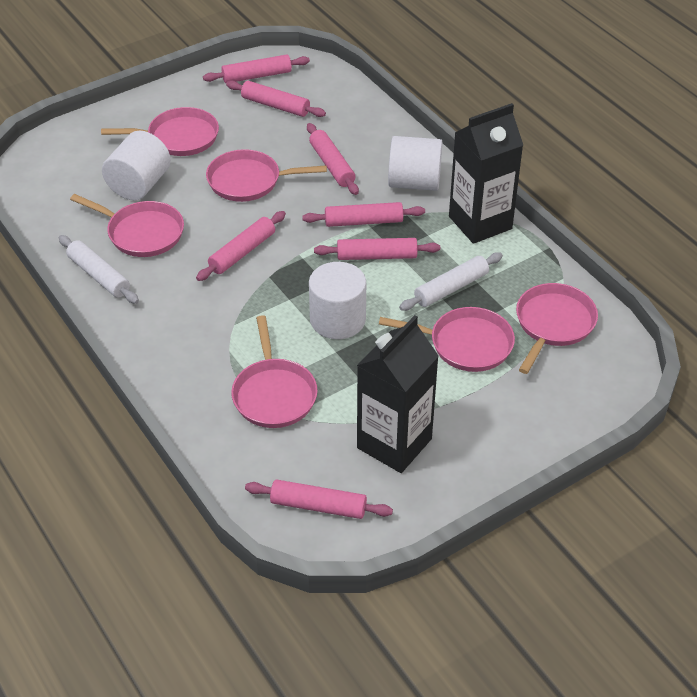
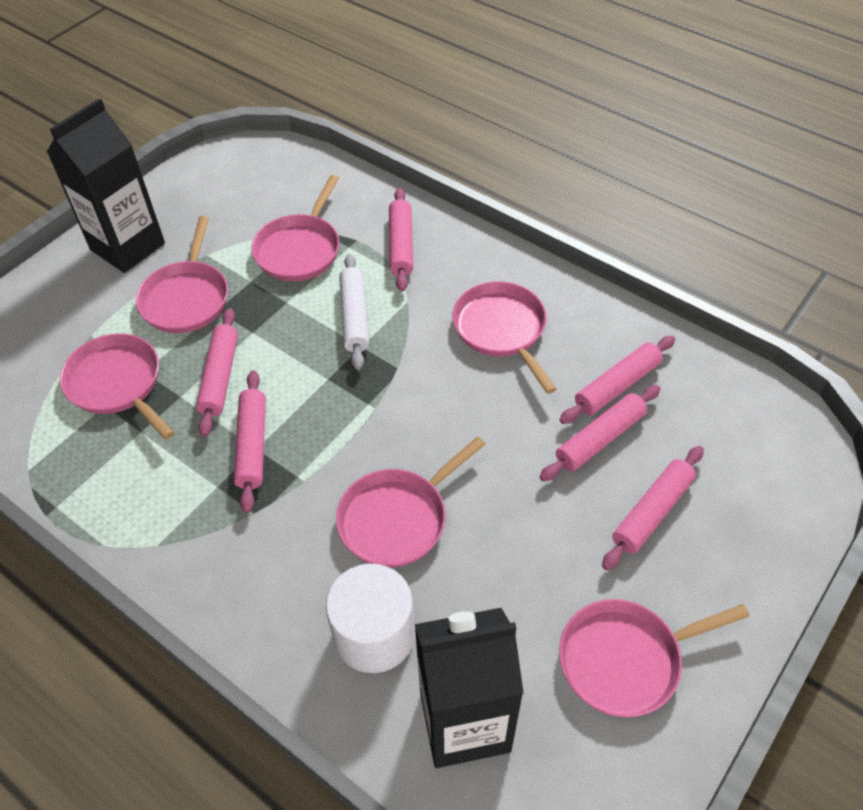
pink rolling pin: [196,211,286,281] [203,55,310,83] [226,81,326,117] [245,480,393,519] [302,202,425,227] [307,123,359,195] [314,238,440,260] = 7 -> [196,308,238,437] [234,370,266,513] [389,188,413,291] [540,385,661,481] [560,335,675,424] [602,446,704,570] = 6
white cylinder: [102,131,171,200] [309,262,366,339] [388,136,442,191] = 3 -> [326,564,415,673] = 1
white rolling pin: [59,235,139,304] [399,252,503,311] = 2 -> [339,254,369,370] = 1

